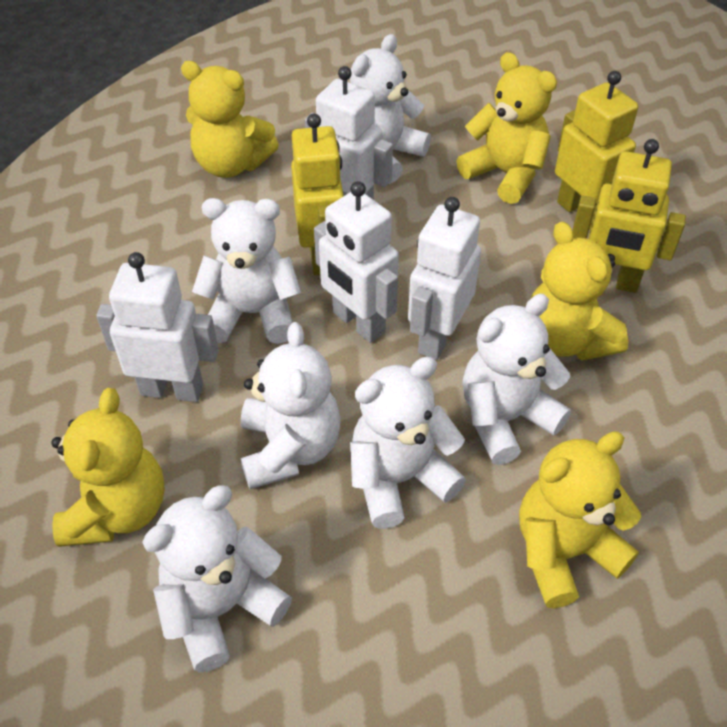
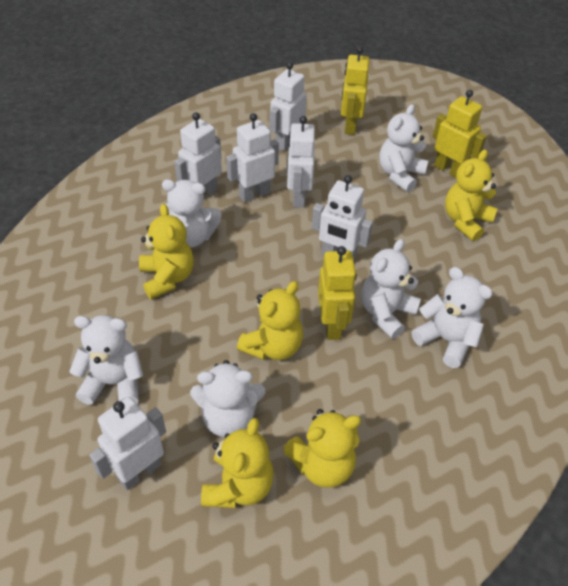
white robot: [96,252,219,402] [305,66,393,200] [314,181,399,343] [408,197,481,360] = 4 -> [89,397,166,490] [174,112,222,195] [226,113,279,203] [270,62,307,151] [287,116,315,208] [312,175,373,260] = 6

